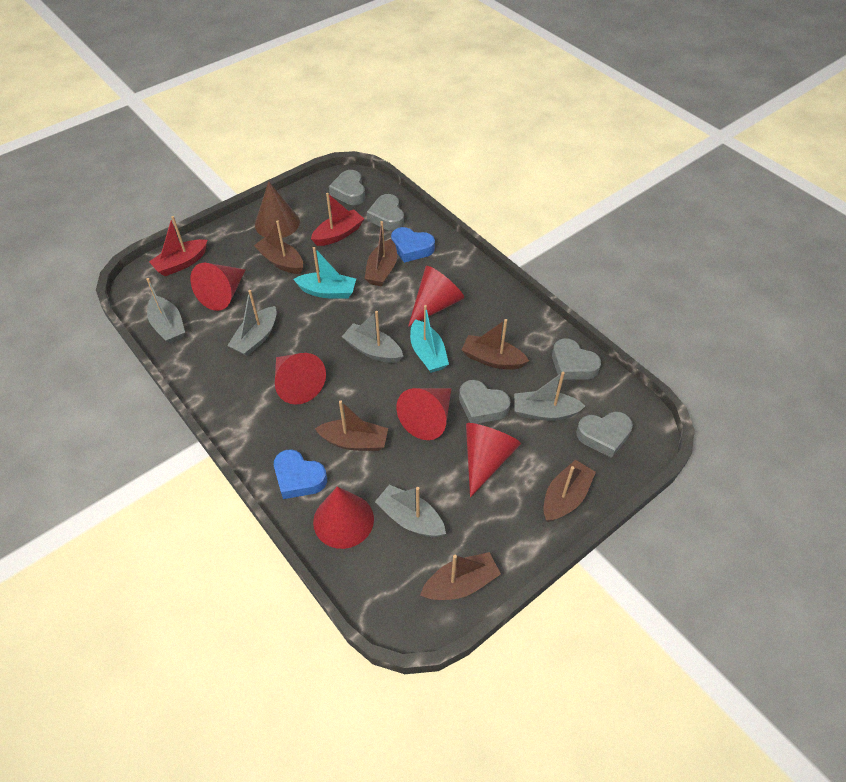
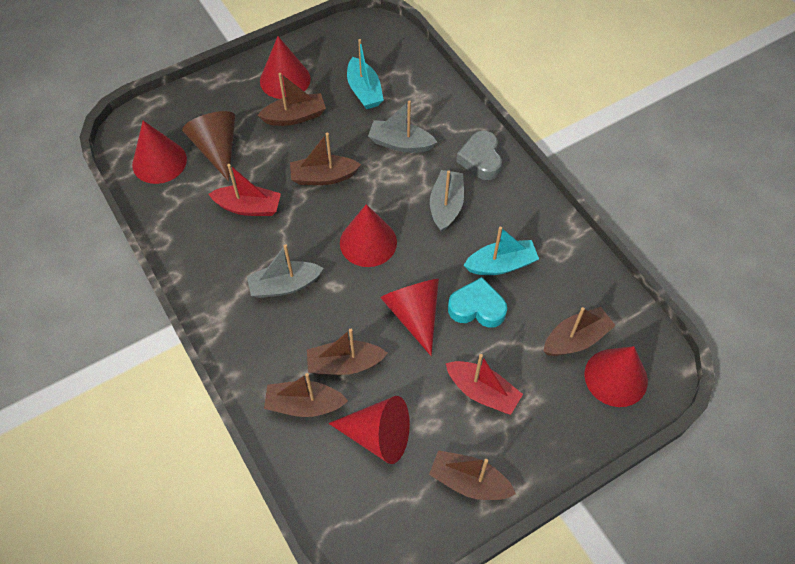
blue heart: [274,449,327,499] [391,227,435,263] = 2 -> none = 0
grey boat: [146,278,185,344] [227,290,277,356] [342,311,403,363] [375,485,446,537] [514,372,585,421] = 5 -> [247,244,324,298] [368,100,437,153] [430,170,464,232] = 3
grey heart: [329,170,365,205] [367,194,404,231] [459,380,510,424] [552,338,601,380] [576,411,633,458] = 5 -> [456,131,502,180] = 1
turquoise heart: none = 0 -> [448,277,507,328] = 1

